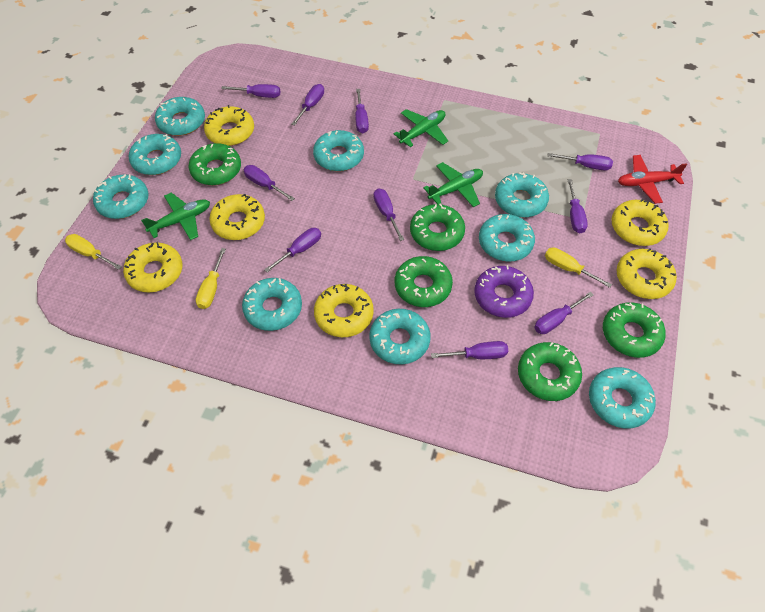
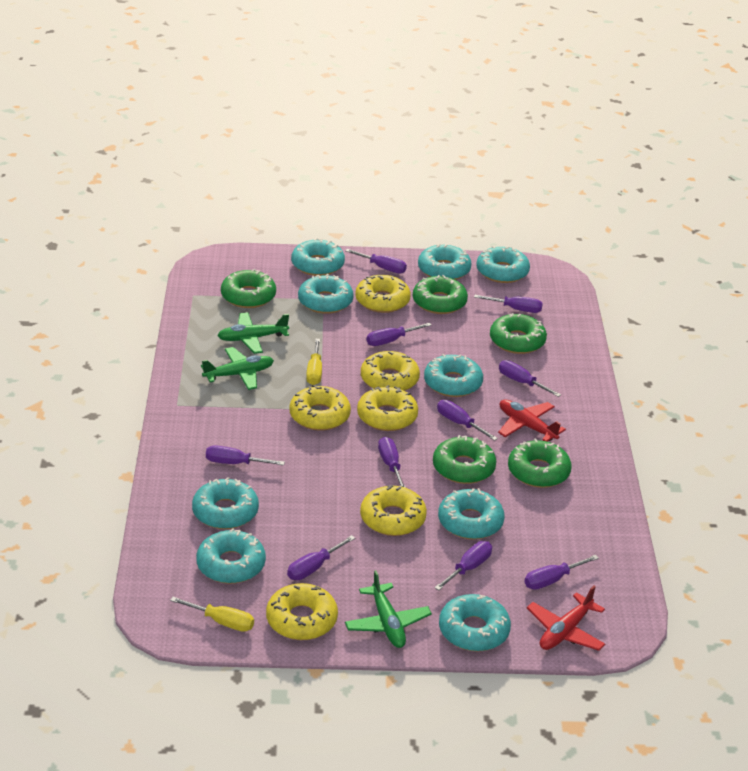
purple donut: [474,265,534,318] = 1 -> none = 0
red plane: [618,155,687,204] = 1 -> [498,399,566,442] [527,586,605,651] = 2
yellow screwdriver: [65,234,122,270] [196,248,226,309] [545,247,612,288] = 3 -> [170,597,254,632] [306,339,322,385] = 2

